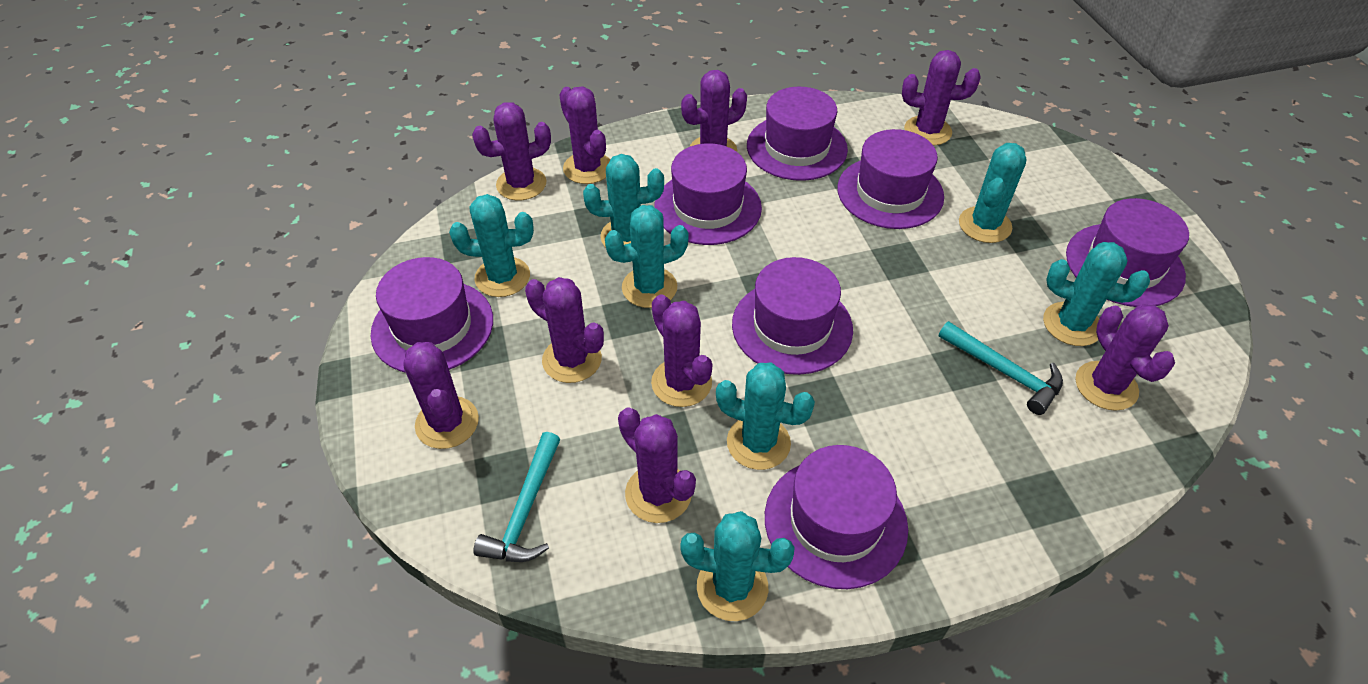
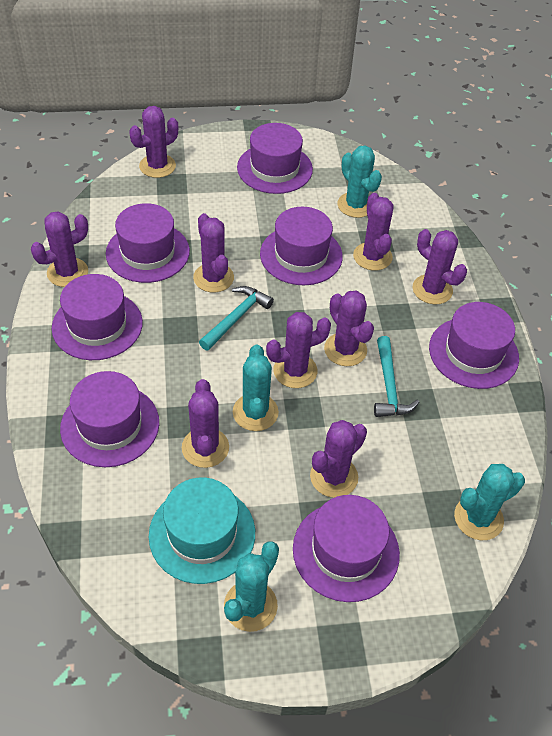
turquoise cactus: [449,194,534,297] [583,154,664,247] [605,205,689,308] [680,511,795,621] [716,363,815,470] [959,143,1027,243] [1043,242,1150,346] = 7 -> [224,541,279,632] [233,345,279,431] [337,145,382,218] [454,464,525,540] = 4
turquoise hat: none = 0 -> [149,478,255,584] = 1

